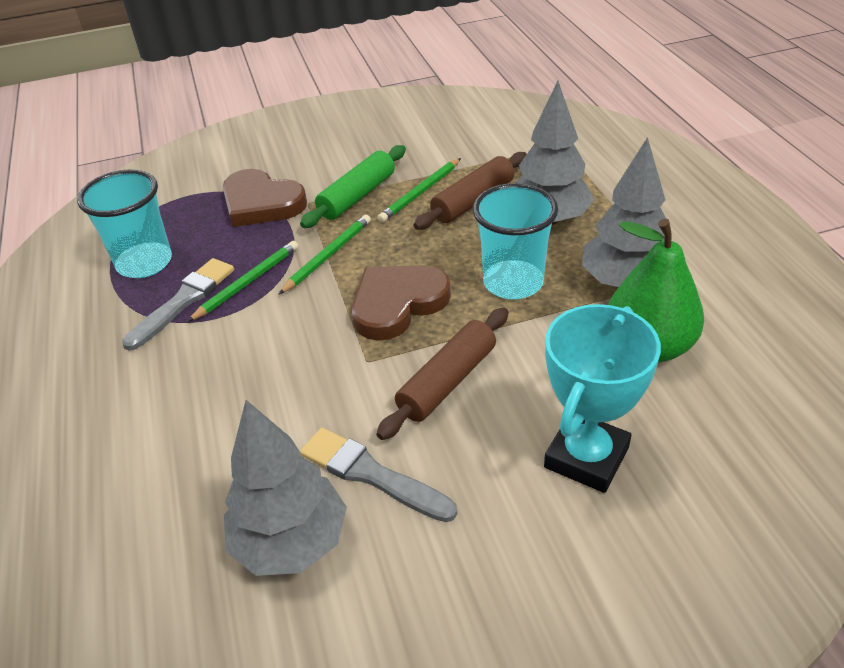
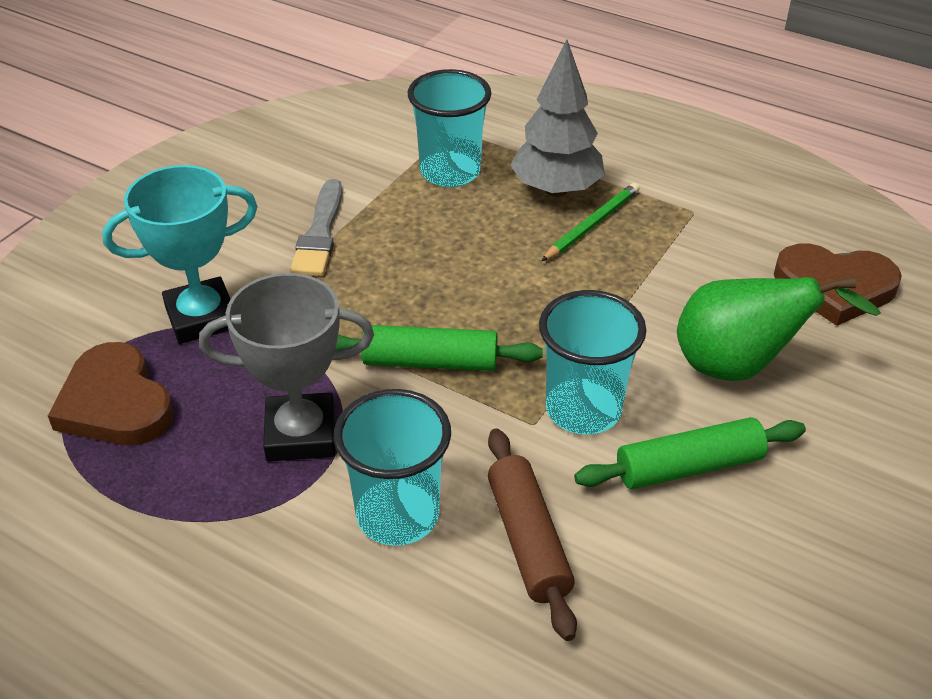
brown rolling pin: [376,308,508,440] [413,152,527,230] = 2 -> [488,428,577,641] = 1
green pencil: [187,241,298,322] [279,215,371,294] [378,158,461,222] = 3 -> [542,183,640,261] = 1
green rolling pin: [300,145,406,228] = 1 -> [335,325,543,371] [574,417,806,489] = 2
grey brush: [122,258,234,351] [300,428,457,522] = 2 -> [290,179,342,276] = 1
grey tree: [224,400,347,576] [515,81,594,225] [582,137,666,288] = 3 -> [510,40,605,197] = 1
grey trophy: none = 0 -> [199,273,374,462] = 1
turquoise cup: [77,170,172,278] [473,183,558,300] = 2 -> [334,389,451,546] [408,69,491,187] [539,290,647,434] = 3

